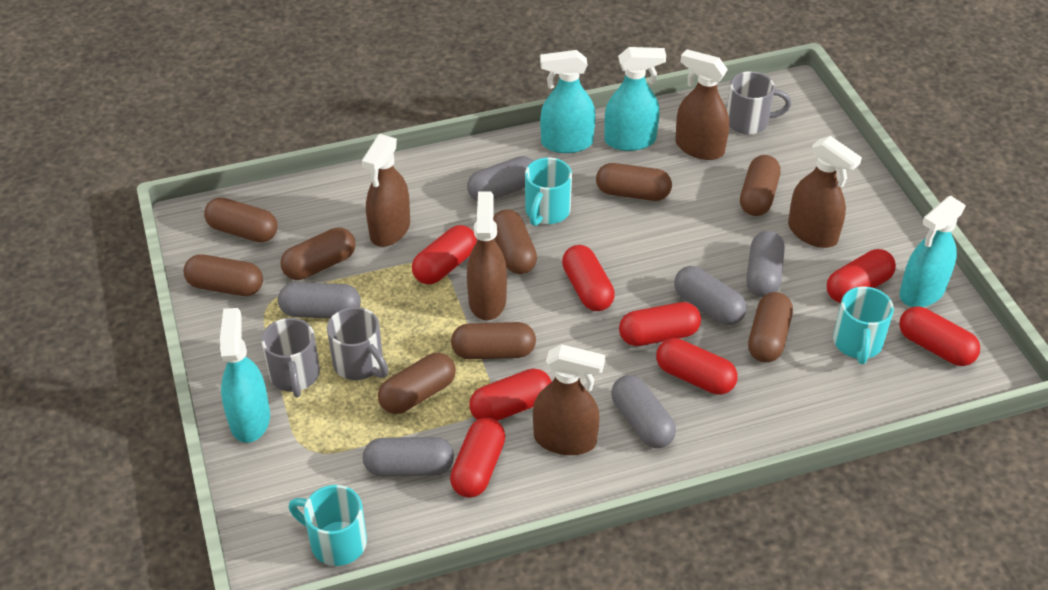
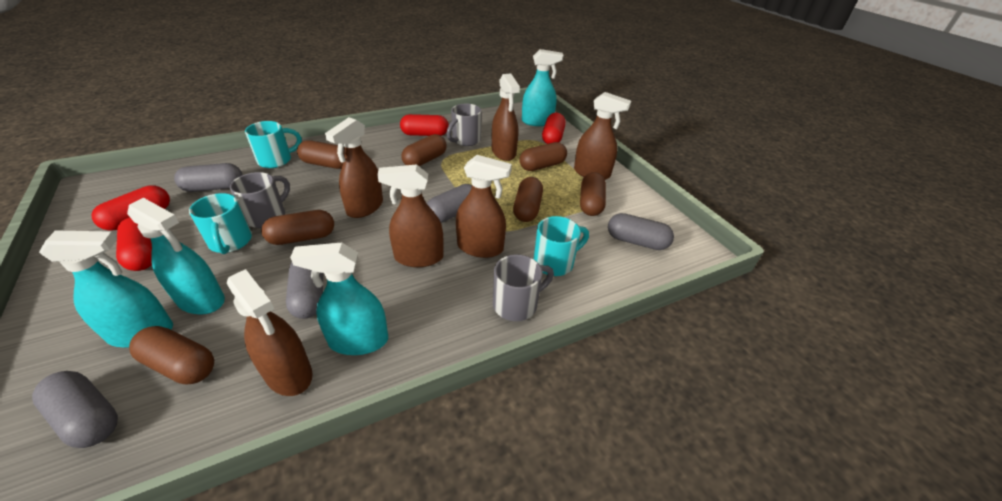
brown capsule: [184,255,263,296] [204,197,278,242] [281,227,355,280] [378,353,456,414] [451,322,536,359] [493,209,537,274] [596,163,672,201] [740,155,781,216] [748,292,793,363] = 9 -> [129,326,214,385] [261,210,334,245] [297,140,345,169] [401,134,447,166] [513,177,543,222] [520,142,567,171] [580,172,606,216] = 7
brown spray bottle: [362,134,410,247] [467,192,507,320] [533,344,605,455] [675,49,729,160] [788,136,862,248] = 5 -> [227,269,312,396] [325,117,383,218] [377,164,444,267] [456,155,512,258] [492,73,520,161] [574,92,631,180] = 6
grey capsule: [278,282,361,318] [363,437,454,477] [467,156,534,201] [611,375,676,448] [674,266,747,325] [746,231,785,298] = 6 -> [32,371,118,448] [174,163,243,192] [286,262,323,319] [427,184,472,223] [608,213,674,250] = 5
red capsule: [412,225,477,285] [450,418,506,498] [469,369,552,421] [562,245,615,311] [619,302,701,346] [656,338,738,395] [827,249,896,303] [899,306,980,366] = 8 -> [91,185,170,231] [116,217,152,271] [400,114,449,136] [542,113,566,144] = 4

